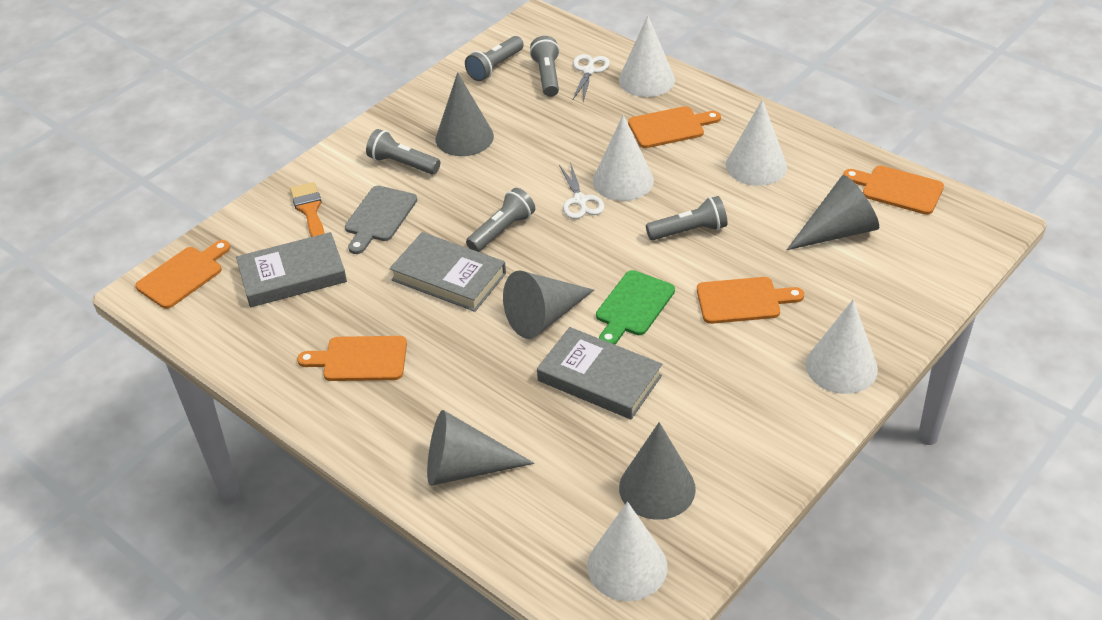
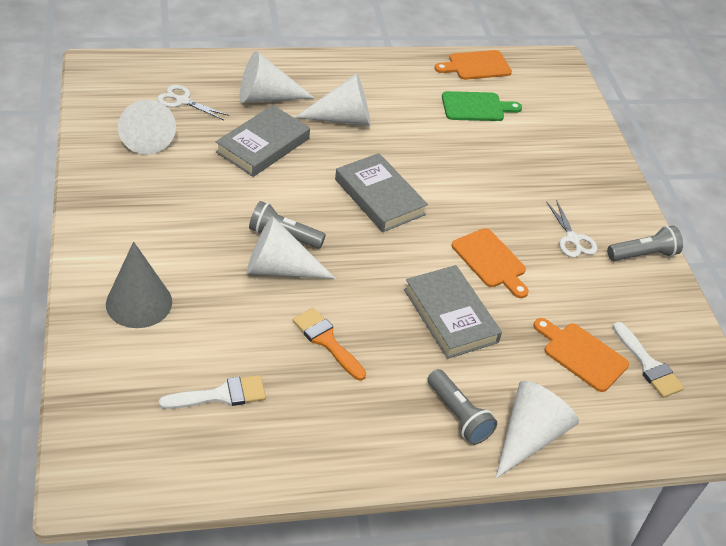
grey cone: [427,410,535,486] [436,73,494,156] [503,271,594,339] [619,422,696,520] [787,175,879,250] = 5 -> [106,242,172,328] = 1
grey cutting board: [345,186,417,254] = 1 -> none = 0
grey flashlight: [366,129,440,175] [465,36,524,81] [466,188,535,252] [530,36,560,97] [646,196,727,240] = 5 -> [249,201,326,249] [427,369,497,445] [607,226,683,261] = 3
orange cutting board: [135,240,230,309] [297,336,407,381] [628,106,721,148] [697,277,804,324] [843,166,944,215] = 5 -> [435,50,512,80] [452,228,529,298] [533,318,629,392] = 3
white brush: none = 0 -> [159,375,266,409] [613,322,684,398] = 2

